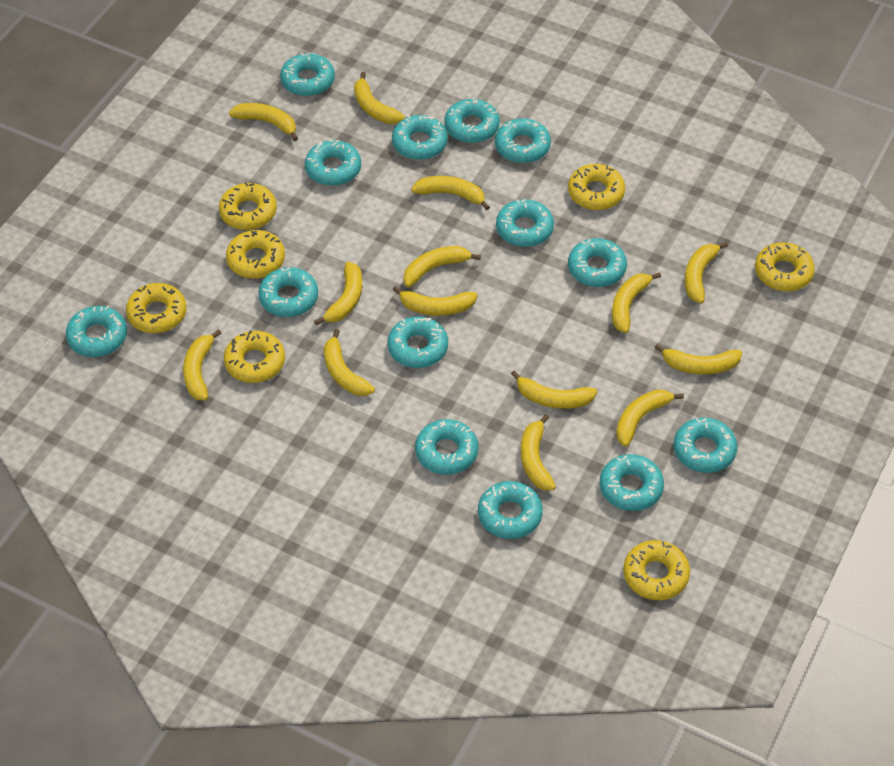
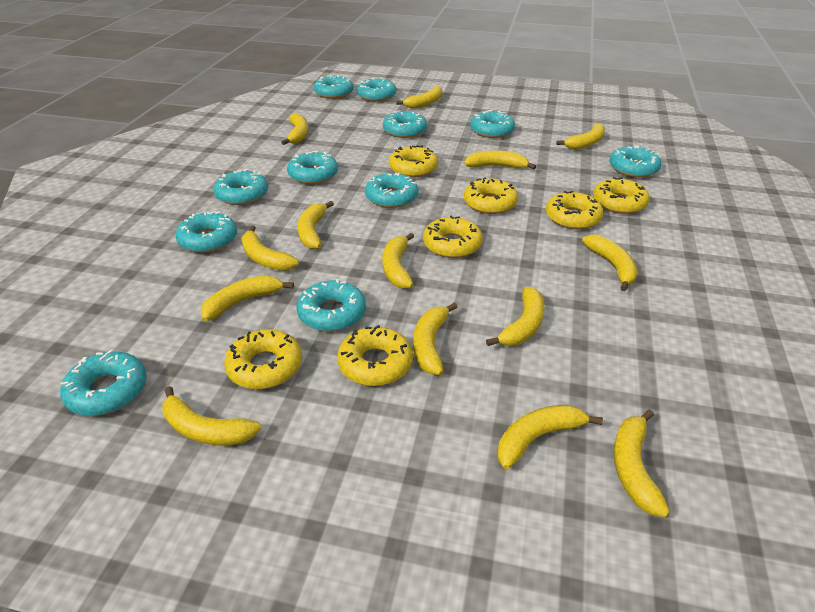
turquoise donut: [66,306,127,357] [258,267,318,317] [280,53,335,96] [305,140,361,186] [388,316,448,368] [392,115,448,160] [415,419,478,475] [444,99,500,143] [478,481,543,539] [495,118,551,163] [496,199,554,247] [568,238,627,287] [600,454,664,511] [674,418,737,473] = 14 -> [60,350,147,416] [176,211,237,253] [213,169,268,205] [287,151,338,184] [297,279,366,332] [314,75,354,99] [357,77,396,101] [365,173,418,208] [383,110,427,138] [470,110,515,138] [609,146,661,178] = 11

